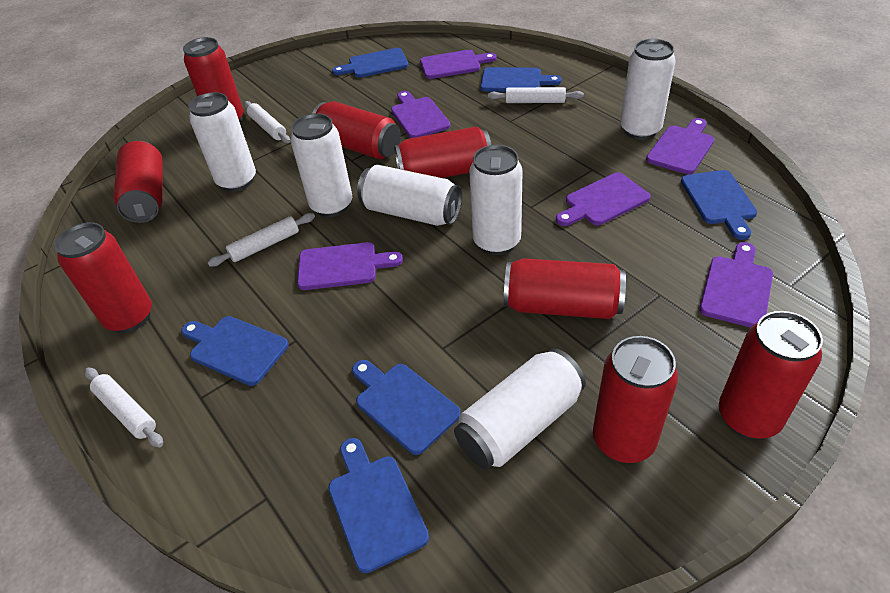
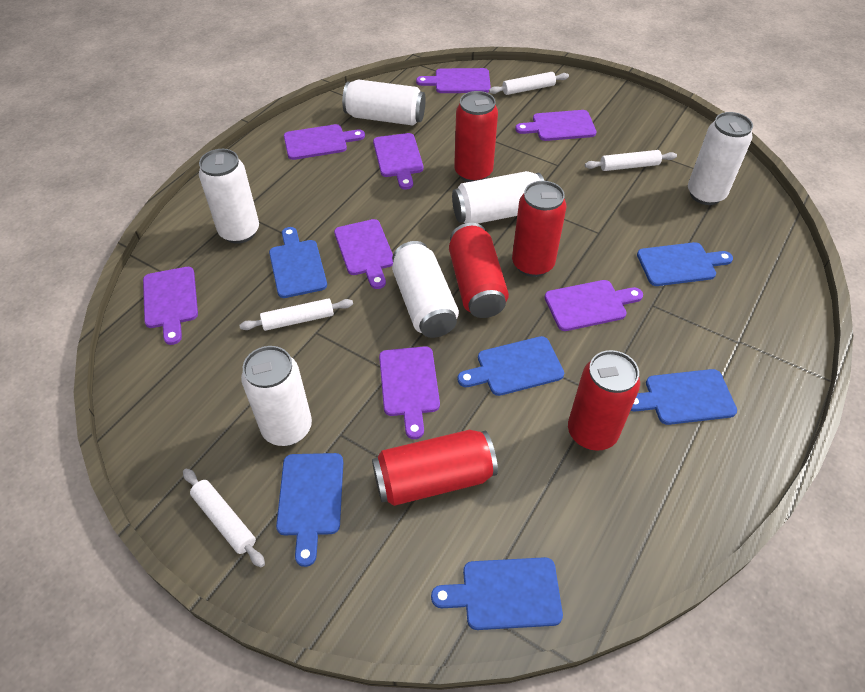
purple cutting board: [297,242,403,290] [391,91,451,138] [420,50,497,79] [556,172,651,226] [646,118,714,174] [699,242,773,328] = 6 -> [143,267,198,345] [284,124,365,160] [334,219,393,289] [373,133,423,190] [379,346,440,439] [416,68,491,93] [515,110,596,141] [544,280,643,331] = 8
red can: [54,222,152,333] [113,141,163,223] [183,37,244,122] [312,101,401,159] [394,126,491,178] [504,258,626,319] [593,336,678,463] [719,311,823,439] = 8 -> [372,430,498,506] [449,223,509,318] [454,91,498,182] [512,181,566,277] [568,350,640,451] = 5

